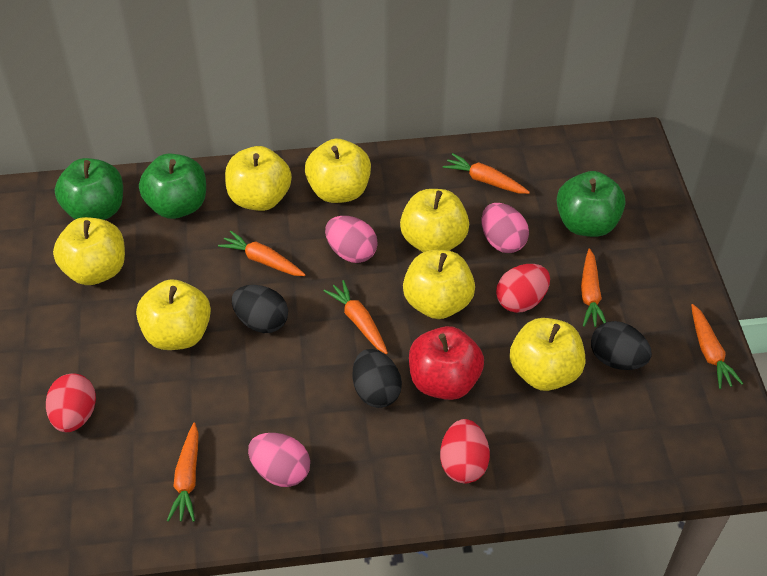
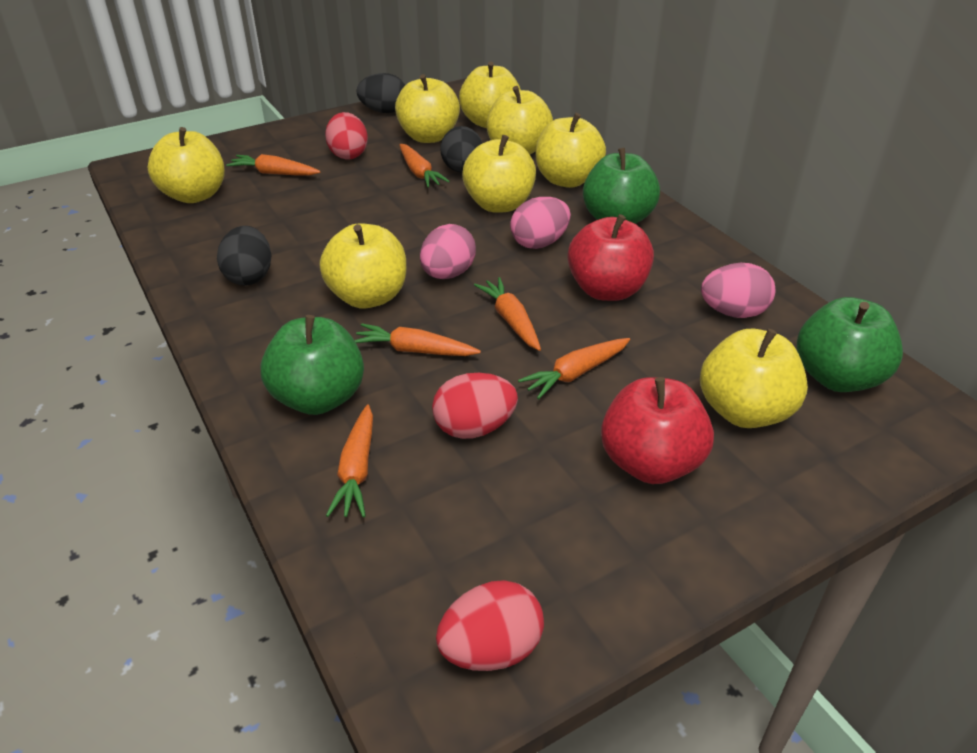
red apple: [409,326,484,400] = 1 -> [568,214,654,301] [601,377,714,484] = 2
yellow apple: [53,217,125,285] [136,279,211,350] [225,146,292,211] [305,138,371,203] [400,189,469,252] [403,250,475,319] [510,318,585,391] = 7 -> [147,127,225,203] [320,223,406,309] [395,74,460,143] [459,61,521,128] [462,135,536,213] [487,86,553,154] [536,113,606,188] [700,329,808,428] = 8

